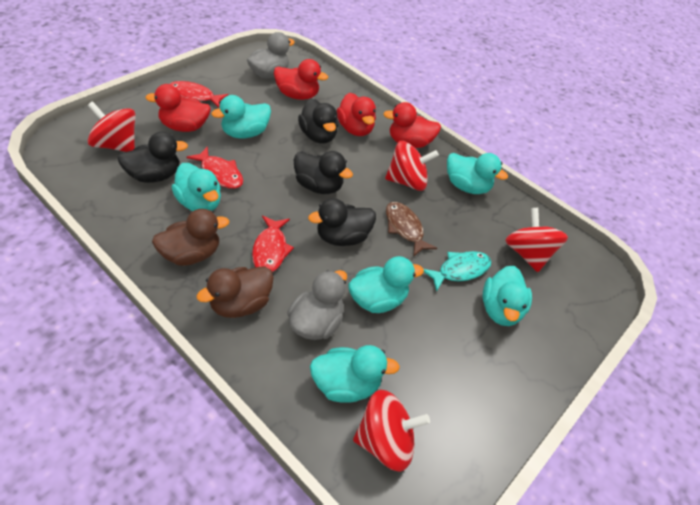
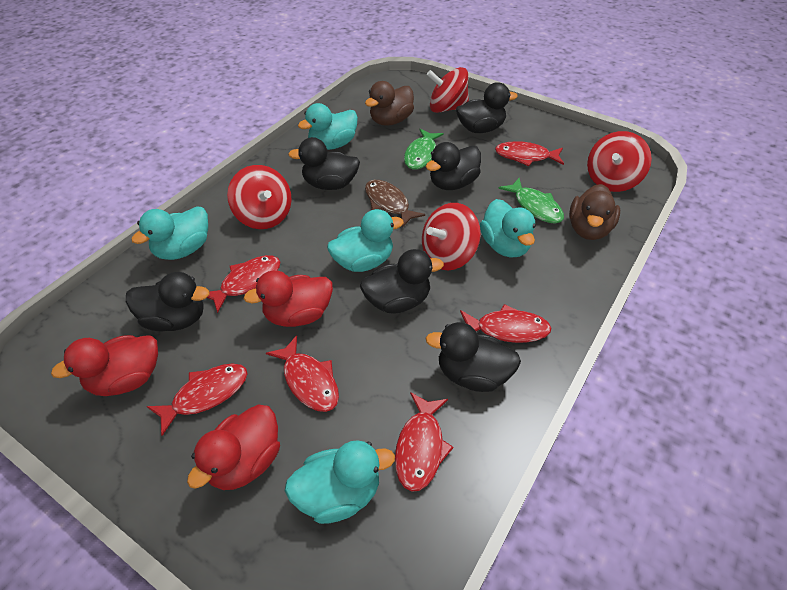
black duck: [117,132,188,183] [294,151,353,194] [298,99,338,144] [308,198,376,246] = 4 -> [126,272,209,331] [288,137,360,190] [360,249,444,314] [426,142,481,190] [426,322,521,392] [456,82,518,133] = 6
green fish: none = 0 -> [404,129,444,170] [498,178,564,224] = 2
grey duck: [247,32,295,78] [287,270,347,340] = 2 -> none = 0
red duck: [145,84,211,132] [274,59,328,100] [337,93,376,136] [383,102,441,148] = 4 -> [51,335,158,396] [187,404,280,490] [244,270,333,327] = 3
red fish: [170,81,229,108] [186,146,243,189] [252,216,294,272] = 3 -> [146,363,248,436] [207,255,280,313] [266,335,339,412] [395,392,454,492] [460,304,551,343] [495,141,564,166] = 6
turquoise duck: [171,163,221,211] [211,95,271,139] [310,345,400,403] [348,256,424,313] [447,153,508,194] [483,266,532,326] = 6 -> [131,206,208,260] [285,440,395,524] [298,103,358,150] [327,209,404,272] [480,199,536,258] = 5
turquoise fish: [424,251,492,292] = 1 -> none = 0

